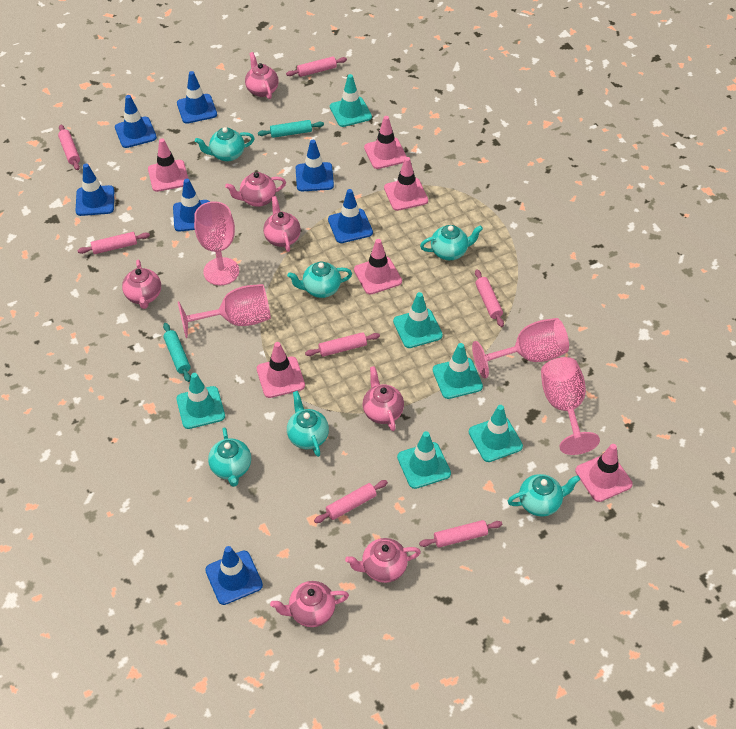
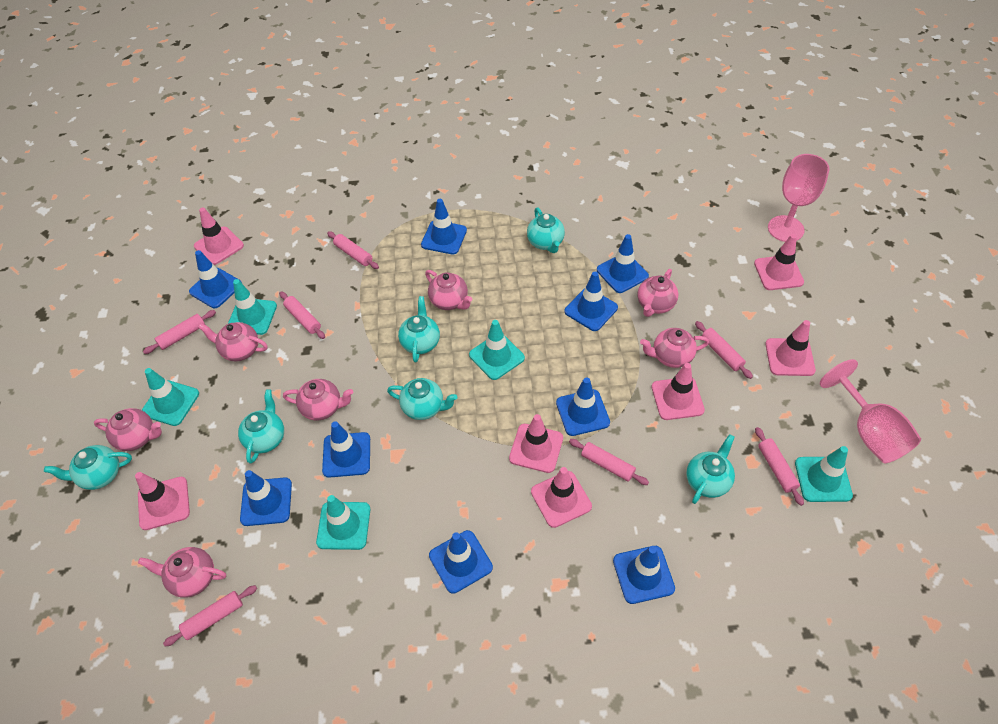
blue traffic cone: [75,164,114,216] [115,95,157,148] [173,179,210,231] [177,71,217,124] [205,546,263,605] [296,140,334,191] [328,189,373,243] = 7 -> [189,250,242,308] [240,470,292,526] [322,421,370,478] [421,199,467,255] [429,530,493,594] [556,377,610,436] [564,272,618,331] [597,234,649,293] [613,546,675,604] = 9
pink goblet: [178,284,271,338] [194,201,239,286] [472,318,569,378] [541,357,600,455] = 4 -> [768,154,829,242] [820,359,921,463] = 2
pink traffic cone: [148,138,188,192] [257,342,305,398] [354,239,402,295] [364,116,407,169] [384,157,428,211] [575,444,633,502] = 6 -> [135,472,190,530] [194,207,244,265] [509,414,563,473] [531,467,592,528] [652,363,705,420] [754,234,804,290] [765,320,816,376] = 7
turquoise rolling pin: [163,323,191,382] [258,120,324,138] = 2 -> none = 0
turquoise traffic cone: [176,373,225,429] [330,74,372,127] [393,292,443,348] [397,431,451,489] [433,343,483,399] [469,405,523,462] = 6 -> [142,368,199,426] [228,279,277,335] [316,495,370,550] [469,320,525,380] [795,446,853,502] = 5

